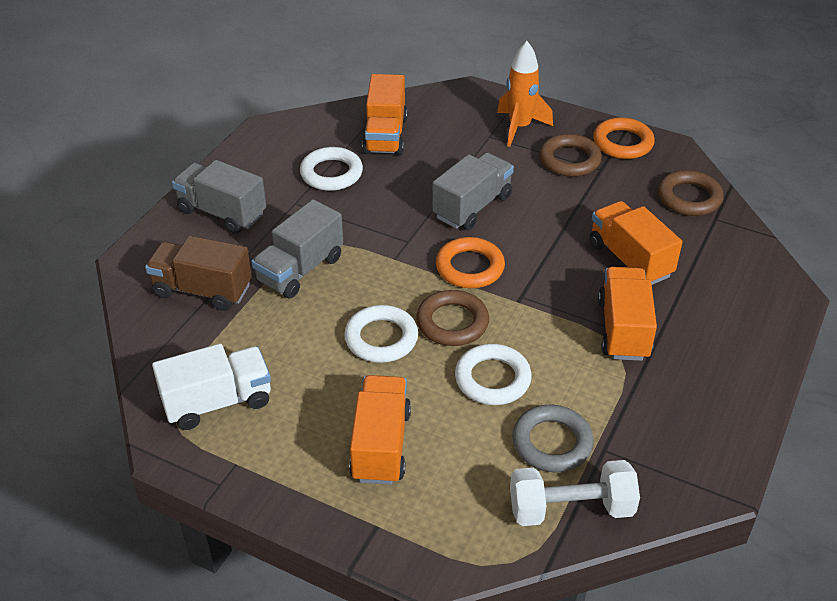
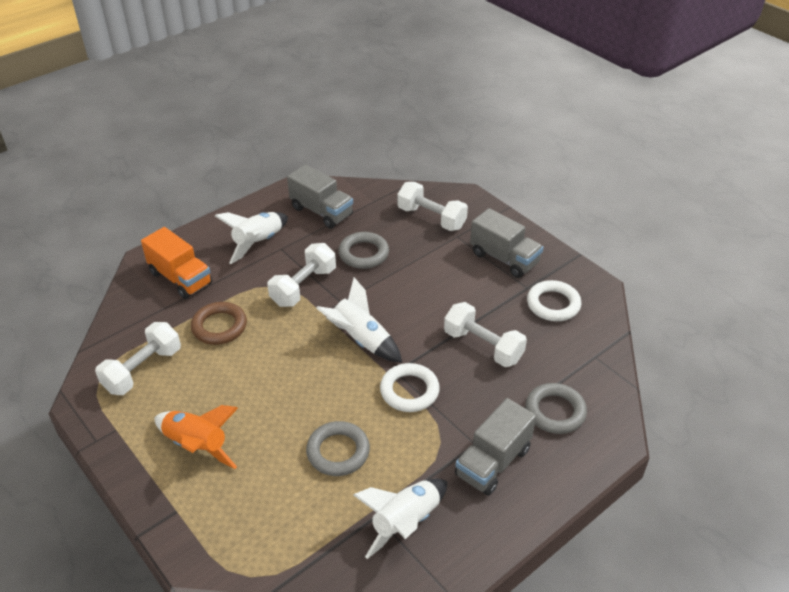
brown ring: [416,290,489,346] [539,134,602,177] [658,170,724,216] = 3 -> [191,302,247,345] = 1
brown truck: [145,236,252,311] = 1 -> none = 0
grey ring: [512,405,594,472] = 1 -> [306,421,370,476] [338,232,389,269] [526,383,587,434] = 3
orange ring: [436,237,505,288] [593,117,655,159] = 2 -> none = 0
orange truck: [349,375,411,485] [362,74,407,155] [590,201,682,285] [598,267,657,361] = 4 -> [141,227,212,299] = 1
white dumbbell: [510,460,640,526] = 1 -> [95,322,181,395] [267,243,336,307] [397,182,468,231] [444,302,527,367] = 4
white ring: [300,147,363,191] [344,305,418,363] [455,344,532,405] = 3 -> [380,363,440,412] [527,280,581,321] = 2
white rocket: none = 0 -> [215,212,288,264] [316,277,402,363] [353,479,447,559] = 3
white truck: [152,344,271,430] = 1 -> none = 0

